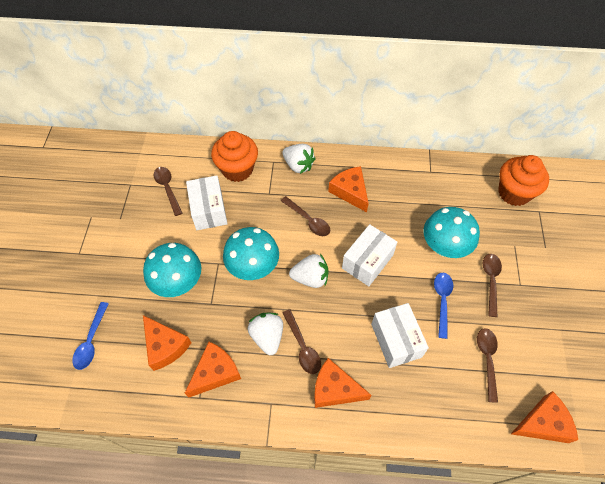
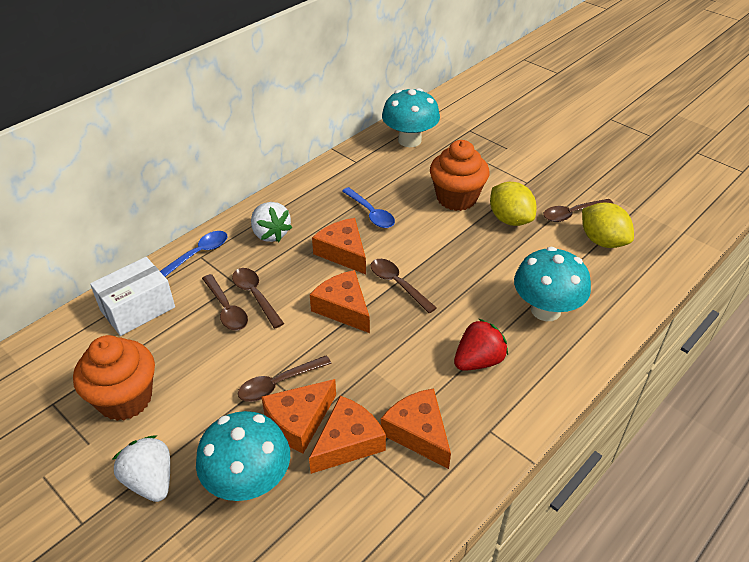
red strawberry: none = 0 -> [454,318,508,371] = 1
white box: [186,175,228,230] [342,224,397,286] [371,303,429,368] = 3 -> [90,257,175,336] = 1
white strawberry: [248,313,283,355] [282,144,316,174] [289,254,329,288] = 3 -> [112,435,170,502] [251,202,292,242] = 2
yellow lemon: none = 0 -> [490,182,537,226] [582,203,634,248] = 2

